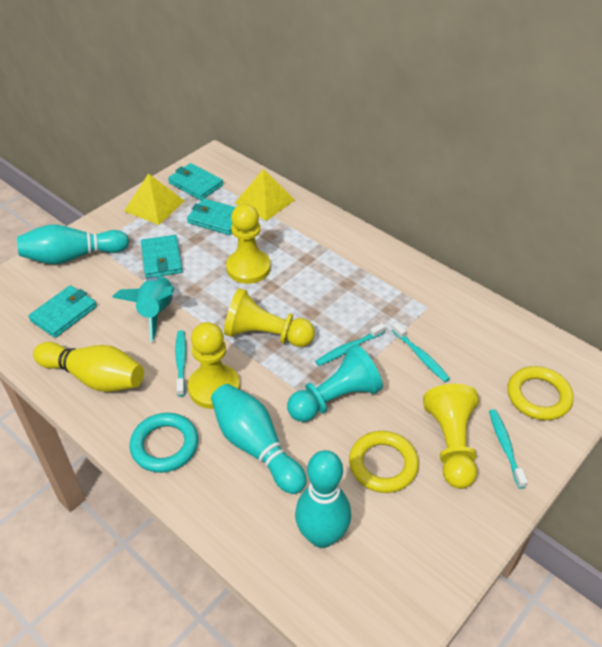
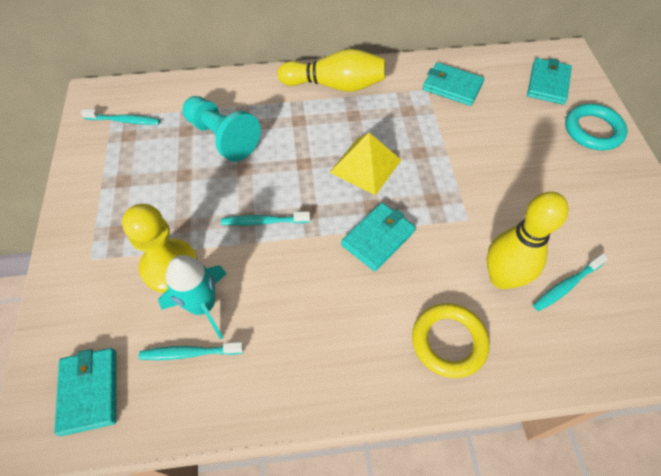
turquoise bowling pin: [17,224,129,264] [211,384,307,494] [295,450,351,548] = 3 -> none = 0
yellow bowling pin: [33,342,144,392] = 1 -> [277,49,385,92] [487,192,569,289] = 2
yellow pawn: [188,322,240,409] [224,288,315,347] [226,204,271,284] [423,384,479,489] = 4 -> [122,204,198,293] = 1
yellow pyramid: [124,173,184,225] [235,169,295,221] = 2 -> [330,133,401,196] = 1
yellow ring: [349,431,419,493] [507,366,574,420] = 2 -> [412,303,489,378] = 1

